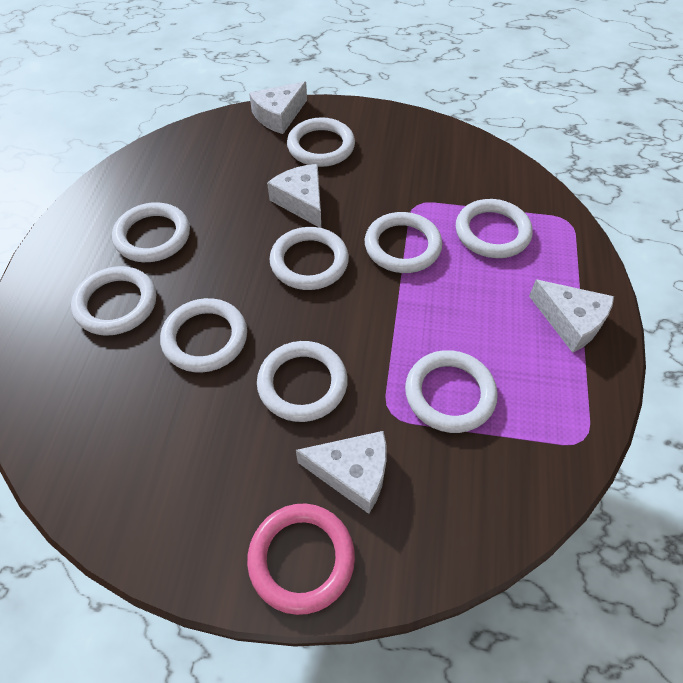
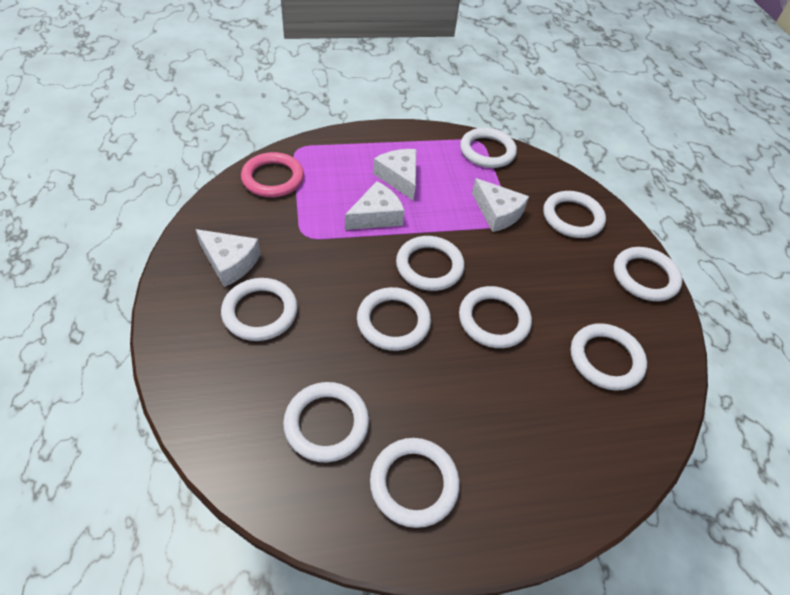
white ring: [71,266,156,336] [112,202,190,262] [160,298,247,373] [257,341,348,422] [269,227,349,290] [287,117,355,167] [365,212,442,273] [405,350,498,433] [456,199,533,258] = 9 -> [221,278,298,341] [283,382,369,462] [357,287,431,351] [370,438,460,528] [396,236,465,291] [459,286,532,348] [460,128,517,168] [543,191,606,238] [571,323,647,391] [614,247,683,301] = 10

